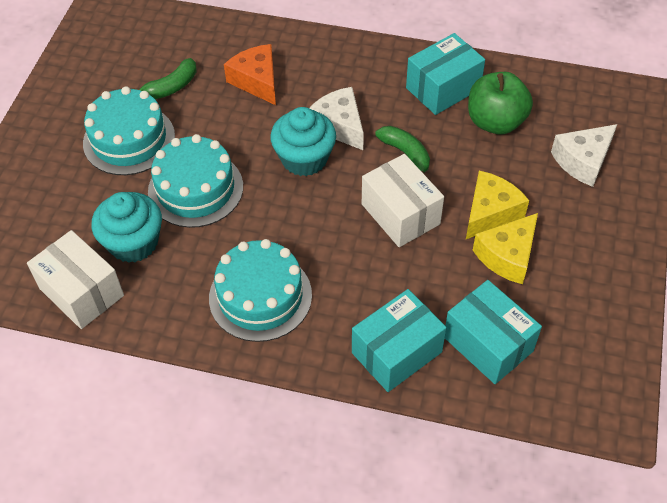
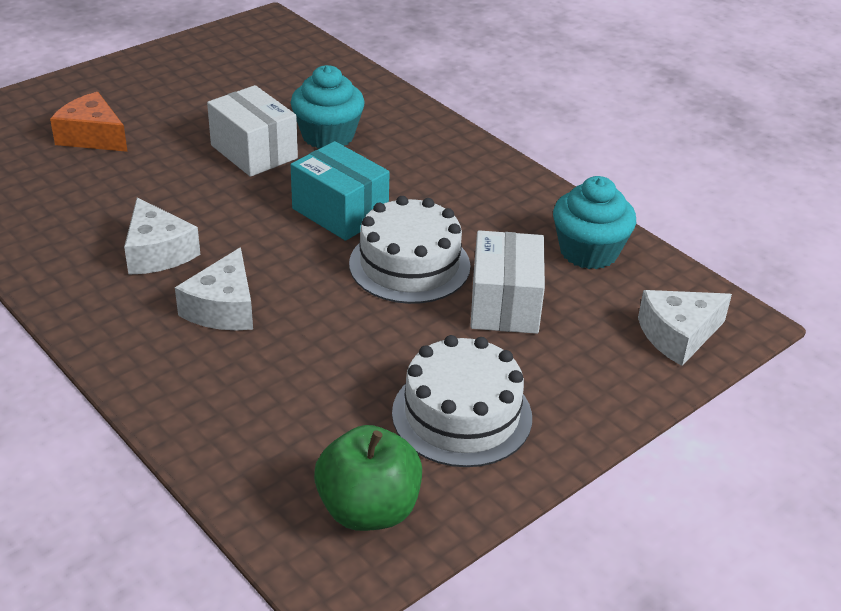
green banana: [132,58,196,99] [375,126,430,174] = 2 -> none = 0
turquoise box: [352,289,446,392] [406,33,485,115] [445,280,542,384] = 3 -> [291,141,390,241] = 1
turquoise cake: [83,86,175,175] [148,134,243,228] [209,239,312,342] = 3 -> none = 0
white cake: none = 0 -> [349,196,471,304] [392,335,532,467] = 2
white cheese: [310,87,364,150] [551,124,617,187] = 2 -> [124,197,201,275] [175,247,253,331] [638,290,732,366] = 3
yellow cheese: [466,171,529,239] [473,213,538,284] = 2 -> none = 0

